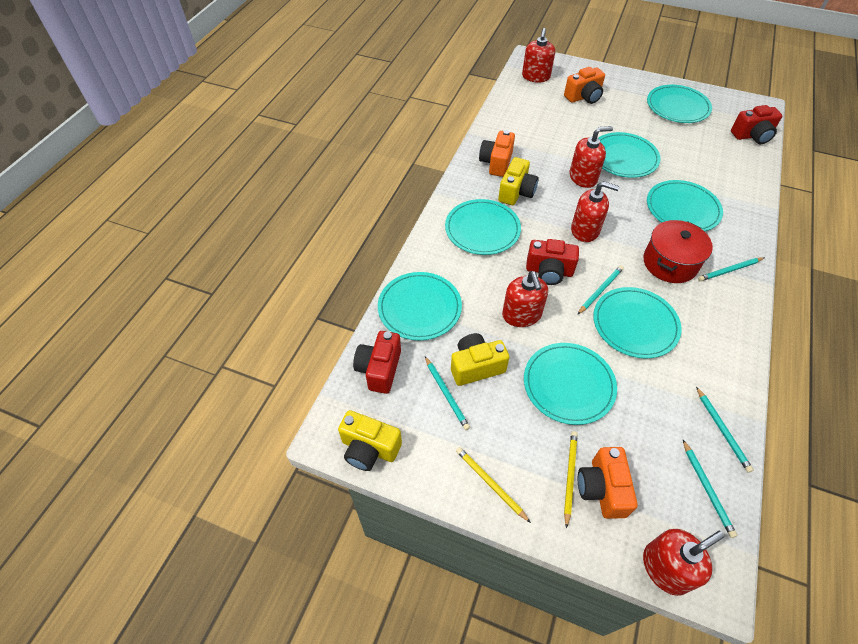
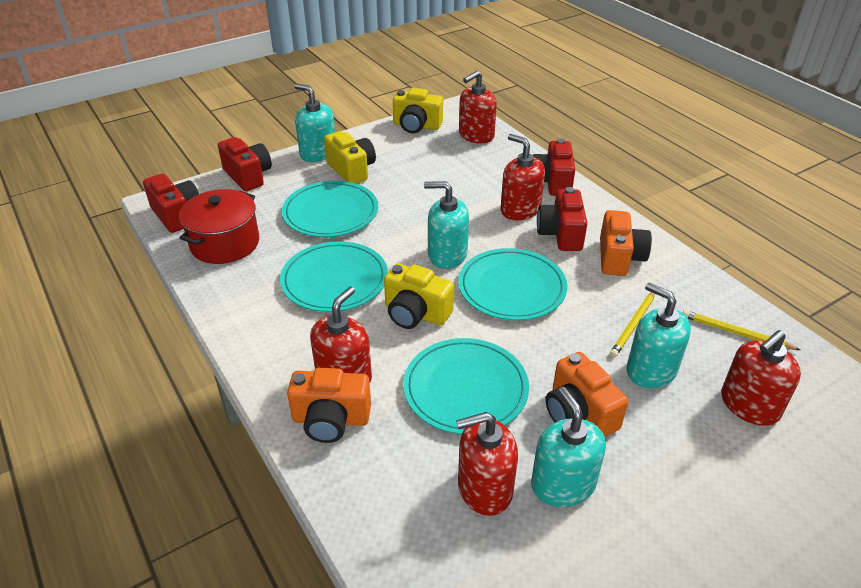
red camera: [353,331,401,394] [526,239,579,285] [731,105,782,144] = 3 -> [143,174,199,233] [218,137,272,191] [533,139,575,196] [537,187,588,251] = 4
turquoise pencil: [425,356,470,430] [577,266,624,315] [683,440,737,538] [696,387,754,473] [698,257,764,281] = 5 -> none = 0
turquoise plate: [378,272,462,340] [445,199,521,255] [524,343,617,425] [593,287,682,358] [599,132,661,178] [647,85,712,123] [647,180,723,232] = 7 -> [280,241,388,312] [282,181,378,237] [403,338,529,434] [458,248,567,320] = 4
turquoise soap dispenser: none = 0 -> [294,84,335,162] [424,181,469,269] [531,387,606,507] [627,283,691,388] = 4

